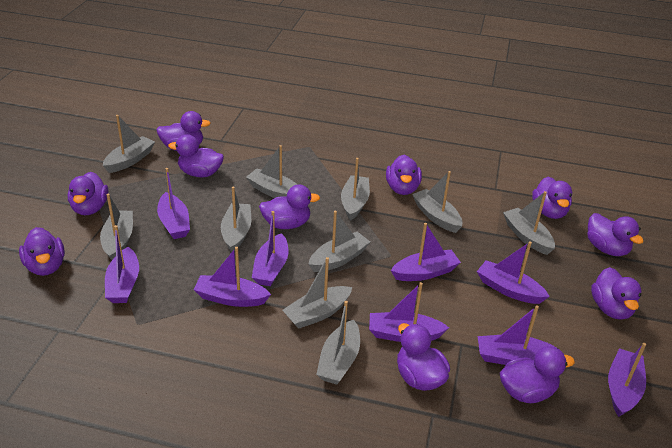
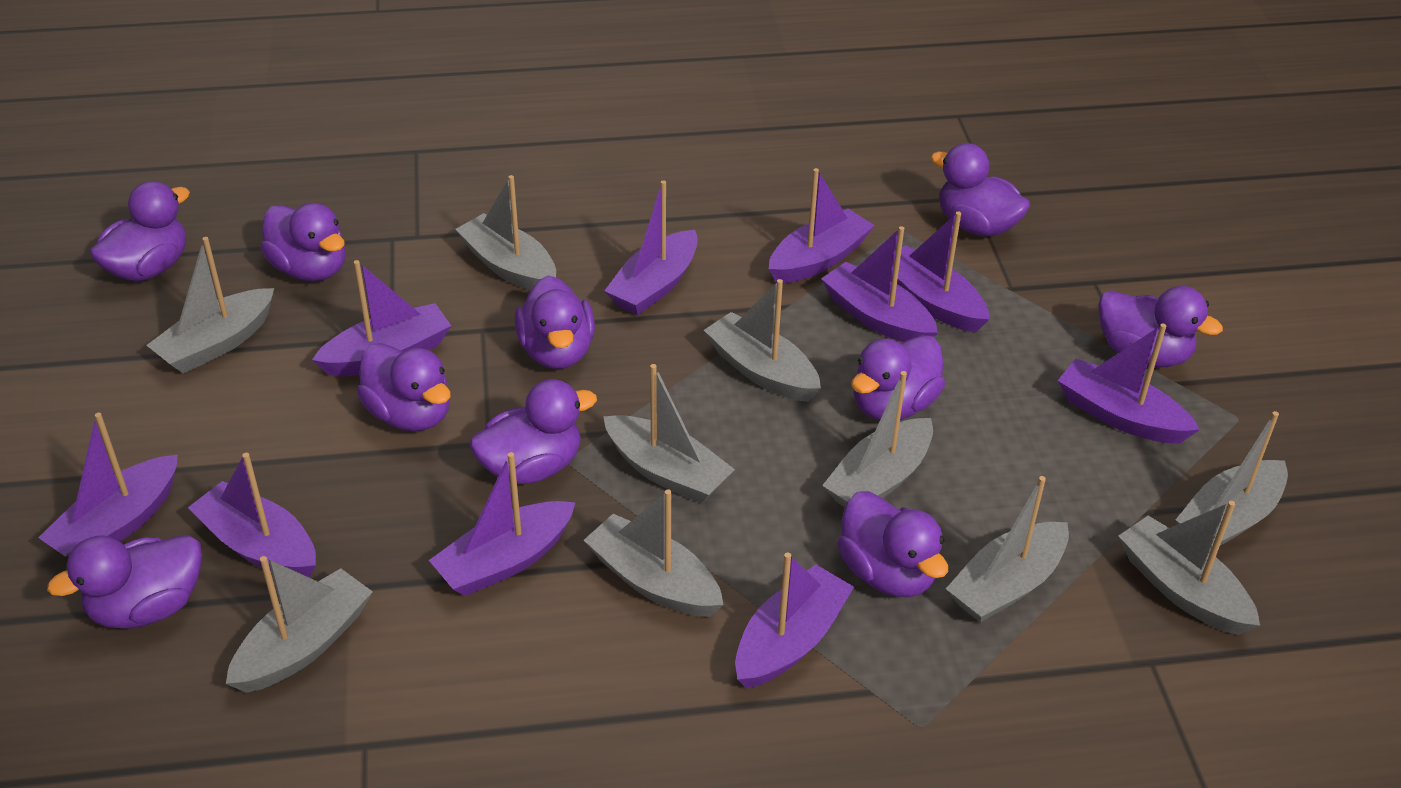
purple boat: [105,225,139,303] [157,168,190,239] [193,247,271,307] [252,211,288,286] [369,282,449,342] [391,223,461,281] [477,241,550,304] [478,305,555,365] [608,343,646,417] = 9 -> [38,413,178,557] [188,453,316,578] [312,260,451,376] [429,452,576,596] [604,180,698,315] [735,552,854,689] [769,168,875,283] [821,226,938,342] [892,212,990,333] [1057,323,1200,444] = 10
purple duck: [19,227,65,276] [68,172,109,216] [157,111,211,151] [168,134,224,177] [259,185,320,229] [386,155,422,195] [397,323,450,391] [500,346,575,403] [532,177,572,219] [587,213,644,256] [591,267,642,320] = 11 -> [47,535,202,629] [90,181,190,281] [260,203,345,281] [357,343,450,431] [470,379,597,484] [515,276,595,369] [837,491,948,597] [851,335,945,420] [931,143,1030,237] [1098,286,1223,367] = 10

